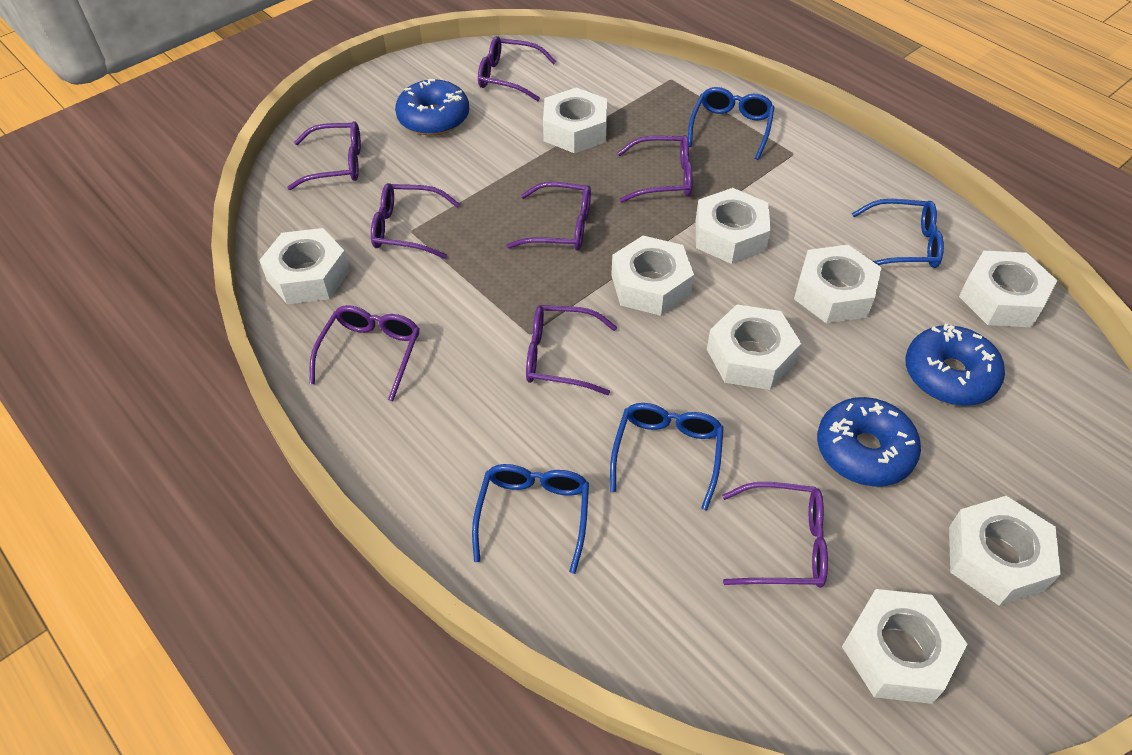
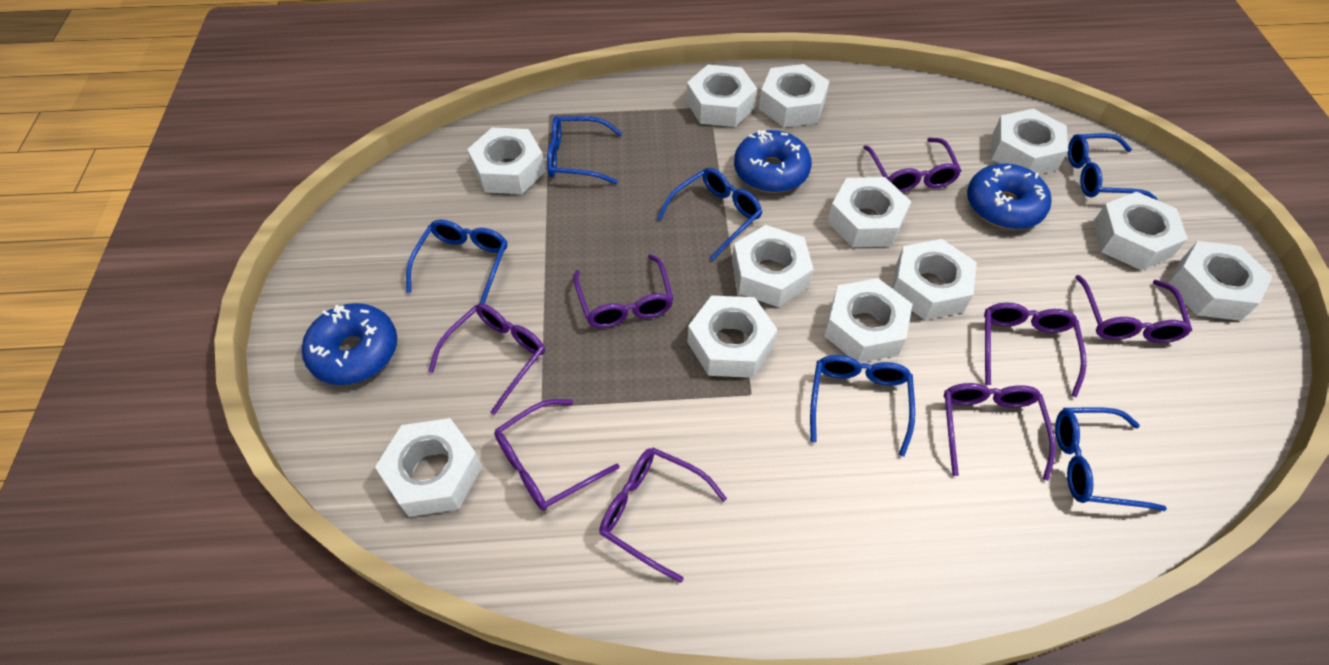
blue glasses: [472,464,589,574] [610,403,724,511] [688,87,775,160] [852,199,944,268] = 4 -> [406,220,507,304] [547,116,622,184] [657,168,762,261] [810,355,915,457] [1055,407,1167,511] [1068,133,1157,200] = 6
white nut: [259,228,350,304] [543,87,607,153] [611,236,694,316] [696,188,771,264] [707,304,801,390] [794,245,882,323] [842,589,968,704] [949,496,1061,606] [959,251,1057,327] = 9 -> [375,418,482,517] [467,128,546,194] [686,65,757,127] [688,295,778,378] [732,225,814,307] [759,64,830,127] [824,278,913,363] [827,177,911,247] [892,239,977,320] [992,109,1068,174] [1093,191,1188,270] [1168,241,1273,321] = 12

